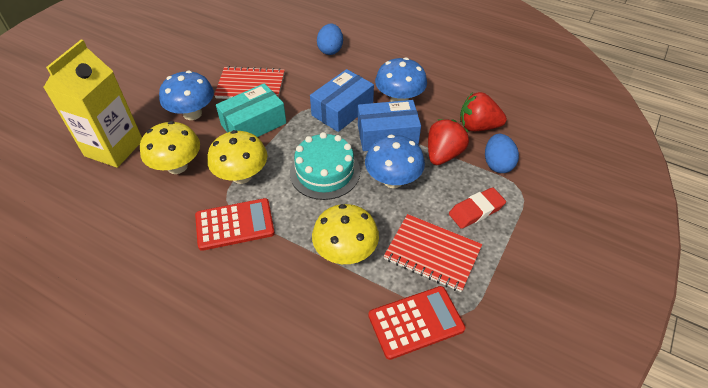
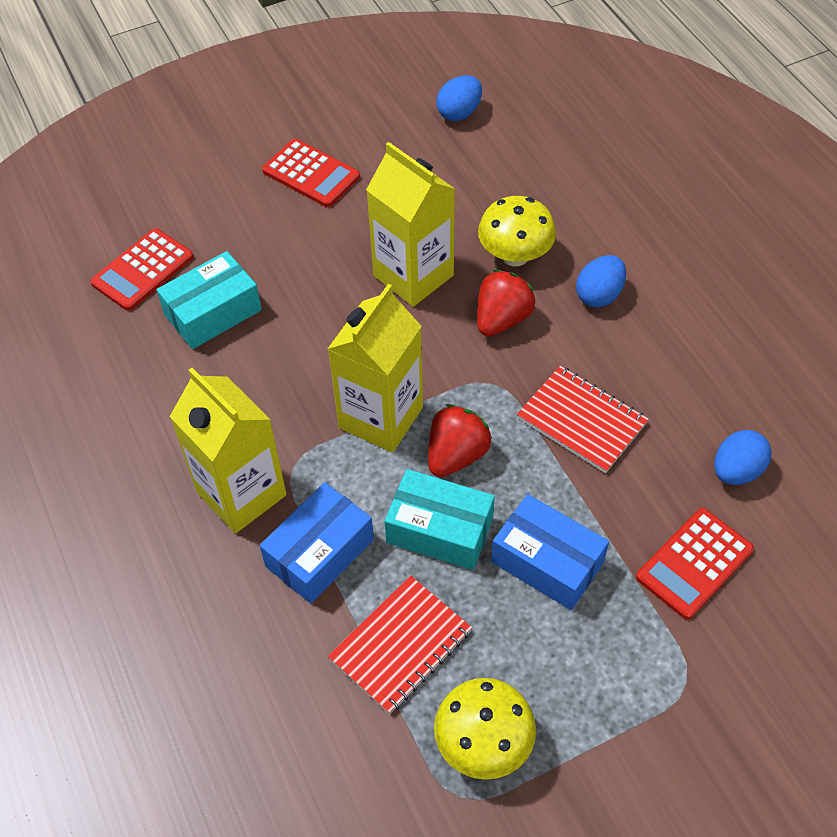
blue egg: [317,24,343,55] [485,134,519,173] = 2 -> [436,75,482,121] [576,255,626,307] [714,430,772,485] = 3
blue mushroom: [159,71,214,120] [365,135,425,188] [375,57,427,102] = 3 -> none = 0
red calculator: [195,198,275,251] [368,286,465,360] = 2 -> [90,228,194,311] [262,139,360,207] [636,508,754,620] = 3
red eraser: [449,187,506,229] = 1 -> none = 0
turquoise box: [216,83,286,137] = 1 -> [157,251,262,349] [384,469,495,570] = 2
turquoise cake: [290,132,360,200] = 1 -> none = 0
yellow carton: [43,39,142,168] = 1 -> [170,368,287,533] [328,284,423,453] [366,142,455,307] = 3
yellow mushroom: [140,121,200,174] [207,130,268,184] [312,204,379,264] = 3 -> [434,678,536,780] [478,196,556,266] = 2

